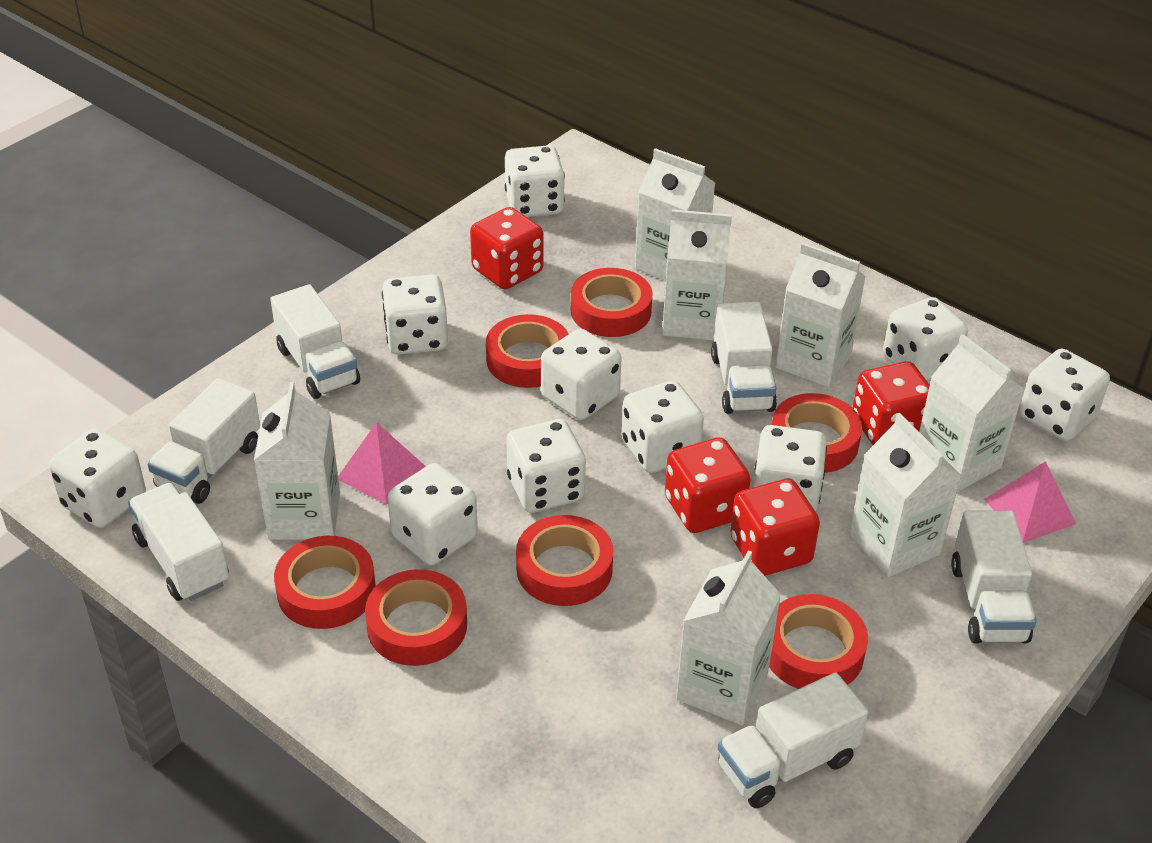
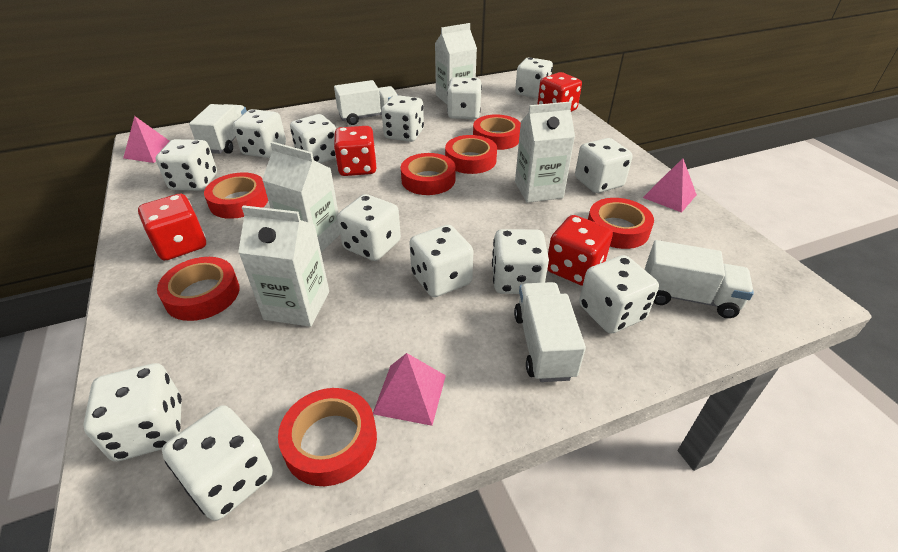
pink pyramid: [338,422,426,505] [984,461,1076,543] = 2 -> [123,116,170,163] [373,353,446,426] [643,158,697,213] = 3
white carton: [254,382,340,540] [635,148,715,281] [662,209,732,341] [676,550,781,725] [776,243,866,387] [849,413,962,577] [919,334,1024,492] = 7 -> [238,205,329,327] [262,142,340,252] [435,23,477,105] [515,101,575,203] = 4
white dice: [48,429,146,528] [382,275,448,355] [388,463,478,565] [505,145,565,217] [506,419,586,513] [541,328,622,420] [622,381,704,473] [754,425,827,512] [883,297,968,381] [1019,349,1110,441] = 10 -> [83,363,182,462] [156,139,217,191] [162,405,273,521] [233,109,286,158] [290,114,336,163] [338,194,401,261] [382,95,424,142] [409,225,473,297] [447,77,482,119] [492,229,549,294] [515,57,553,98] [575,138,632,193] [579,255,659,334] = 13
white truck: [128,483,229,601] [148,378,260,504] [270,284,360,399] [711,302,777,414] [718,672,868,808] [951,510,1036,644] = 6 -> [189,104,247,154] [334,80,397,125] [514,282,586,382] [645,240,754,318] = 4

